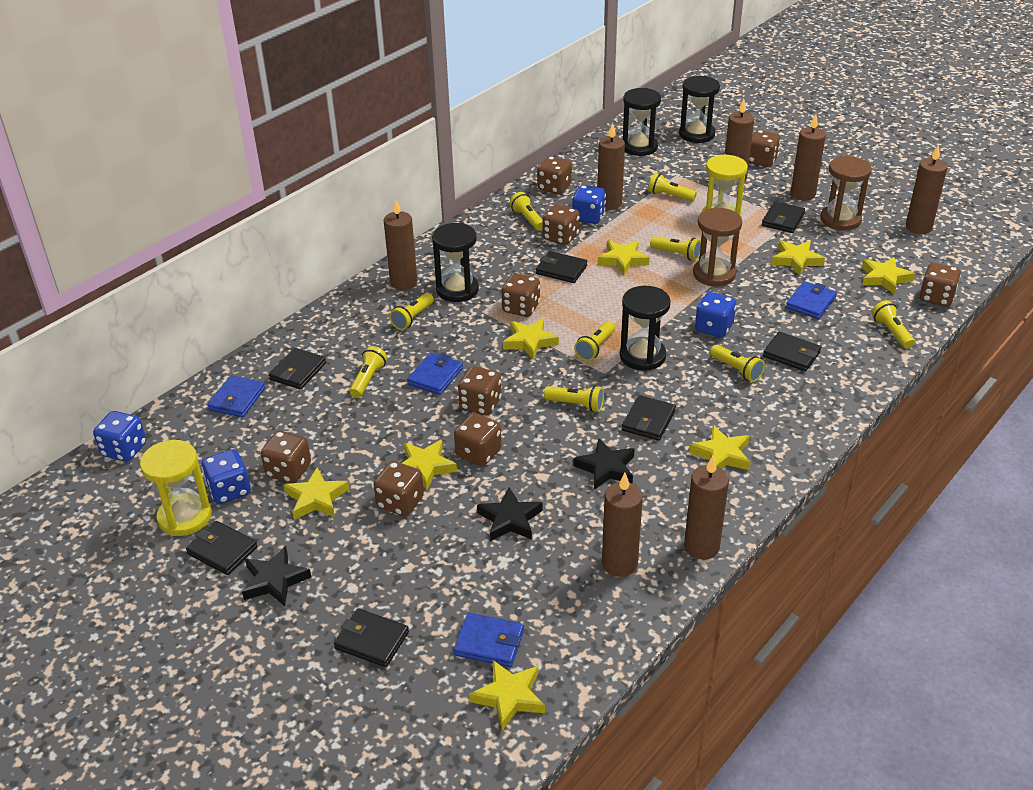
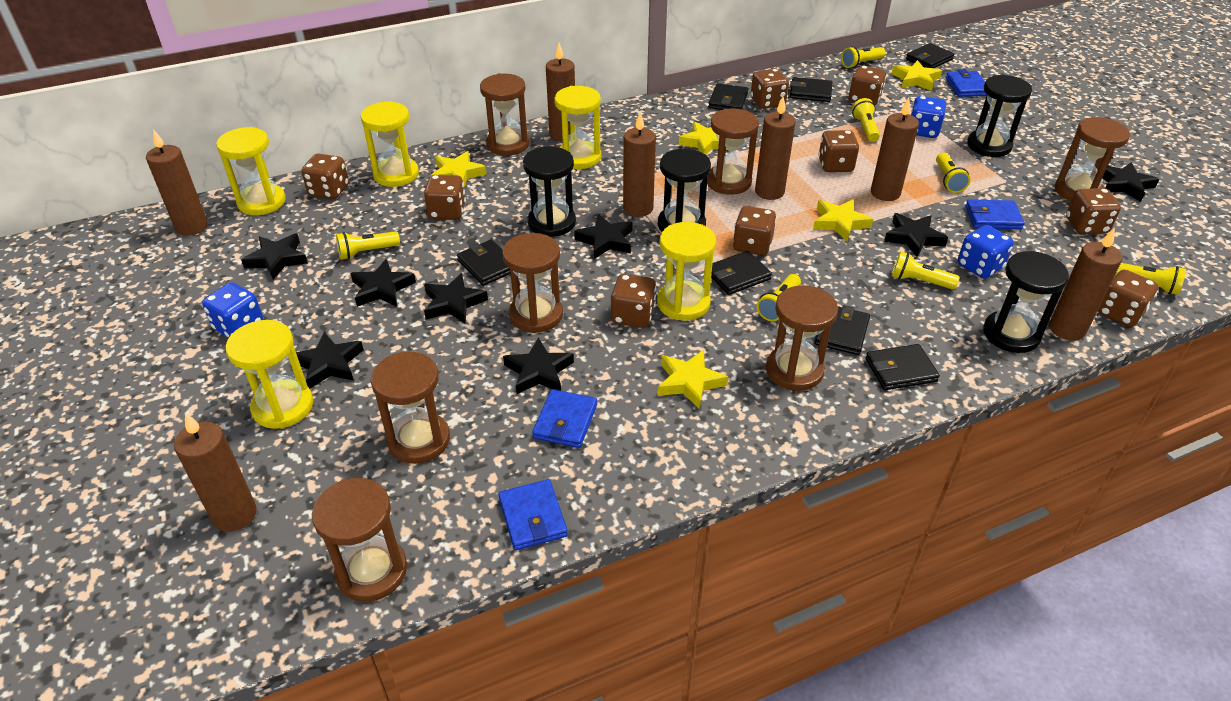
black star: [242,546,311,606] [477,487,543,541] [573,438,635,490] = 3 -> [241,234,308,280] [296,332,364,389] [350,259,416,307] [424,273,488,324] [503,337,574,394] [574,214,633,259] [884,213,948,257] [1102,162,1159,202] = 8
blue dice: [93,411,146,462] [202,449,251,504] [572,185,606,224] [695,292,736,338] = 4 -> [202,282,263,338] [911,96,946,138] [958,225,1014,279] = 3
brown hourglass: [693,208,742,286] [821,156,872,231] = 2 -> [312,478,407,602] [371,351,450,464] [480,73,530,156] [502,233,563,333] [707,109,759,195] [766,286,838,391] [1055,117,1130,201] = 7
yellow flashlight: [349,346,387,398] [389,293,434,330] [510,192,543,231] [544,385,604,412] [574,321,615,361] [648,173,697,202] [650,236,701,261] [710,345,765,382] [872,300,915,349] = 9 -> [336,231,400,260] [757,274,801,321] [841,46,886,68] [852,98,880,142] [891,251,960,290] [936,153,970,193] [1114,263,1186,295] = 7
yellow hourglass: [140,440,212,536] [702,154,748,218] = 2 -> [216,127,286,215] [226,320,313,429] [361,101,419,187] [554,86,601,169] [657,222,716,320] = 5
yellow star: [284,467,349,520] [402,440,457,490] [469,660,545,731] [503,318,559,360] [598,240,650,275] [689,425,751,470] [772,240,825,275] [862,257,915,295] = 8 -> [432,151,487,187] [658,350,728,409] [679,122,728,155] [813,199,873,241] [891,60,942,91] = 5

